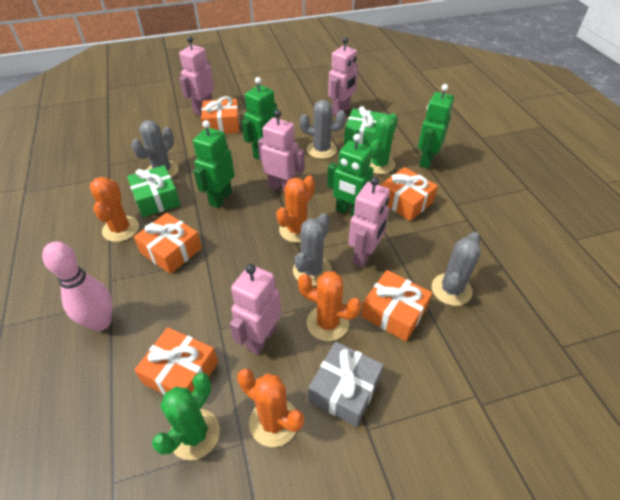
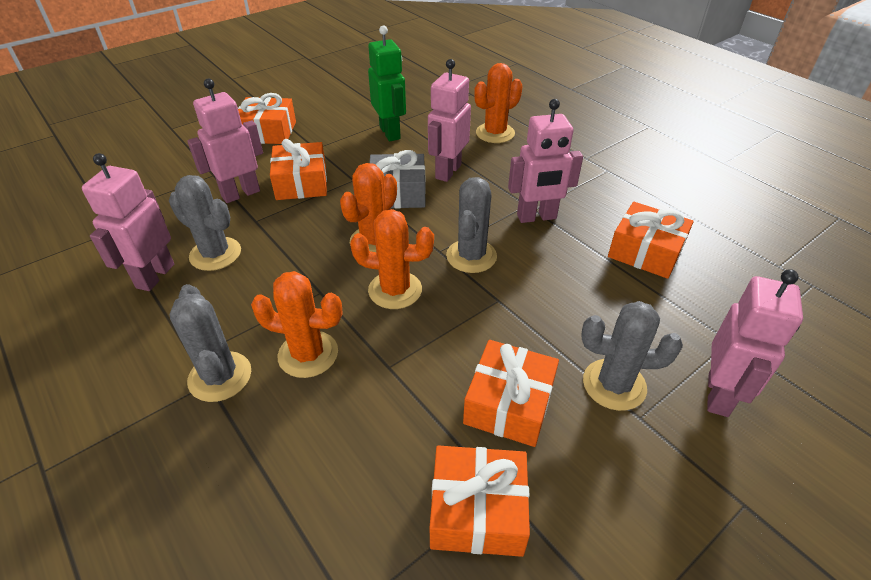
green cactus: [152,372,220,460] [370,113,398,174] = 2 -> none = 0
green gift: [127,165,180,217] [344,106,385,147] = 2 -> none = 0
green robot: [193,120,235,208] [242,77,278,160] [327,134,374,217] [418,84,454,169] = 4 -> [368,25,406,141] = 1
pink bowling pin: [42,241,112,331] = 1 -> none = 0

